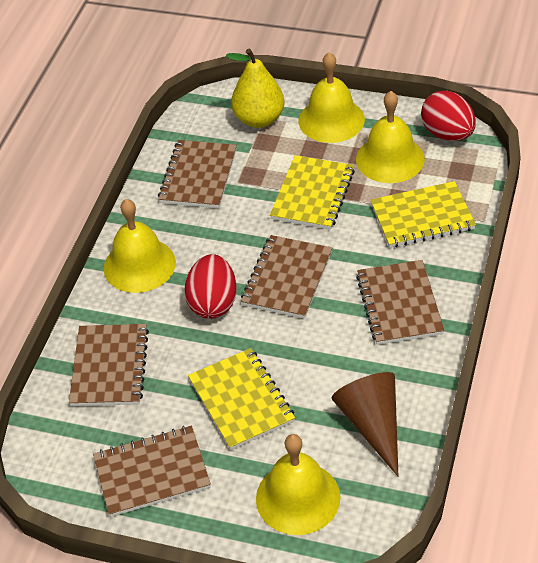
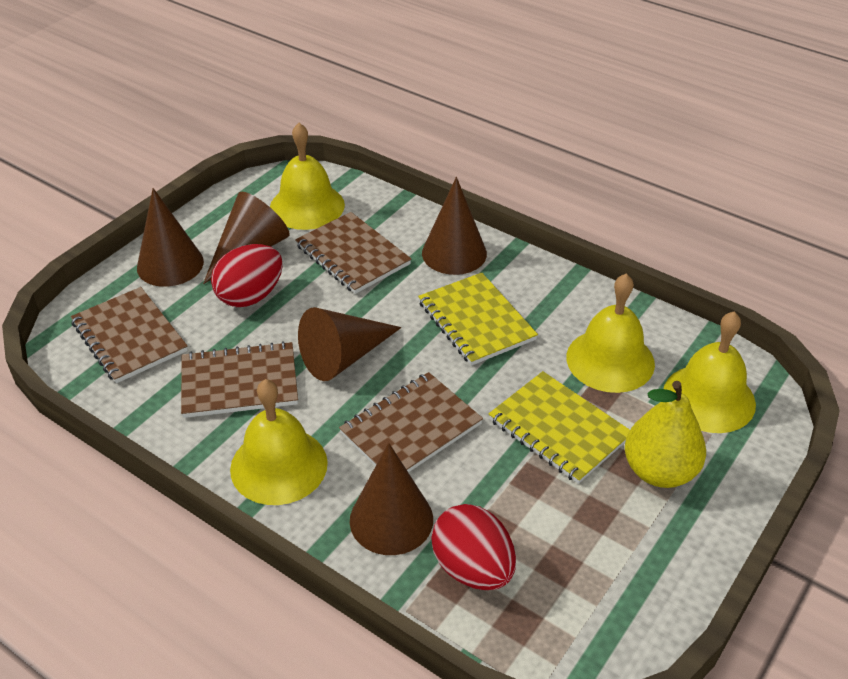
brown cone: [331,372,398,476] = 1 -> [137,188,204,287] [203,192,290,284] [298,307,402,381] [350,443,433,555] [422,177,487,275] = 5
brown notebook: [69,324,149,406] [93,426,211,517] [158,140,237,208] [241,235,332,319] [356,260,445,345] = 5 -> [71,287,188,383] [181,341,298,418] [295,212,411,294] [339,372,483,472] = 4
yellow notebook: [188,348,295,450] [270,155,355,230] [370,181,476,248] = 3 -> [418,273,538,366] [488,371,630,484] = 2

